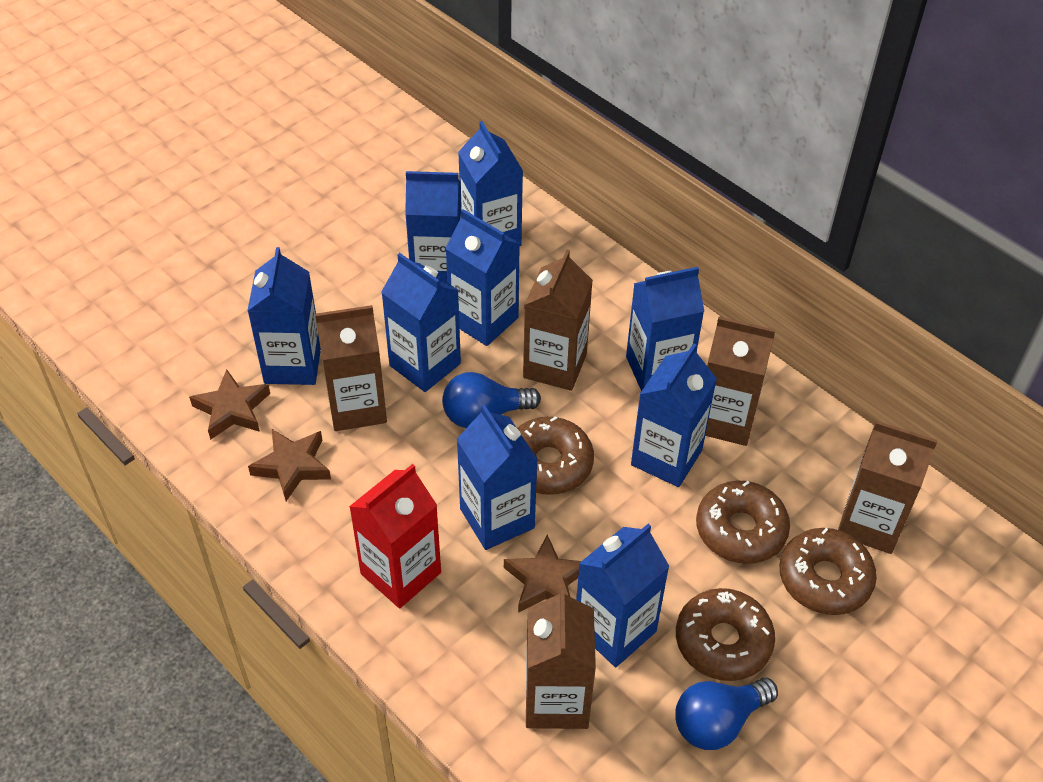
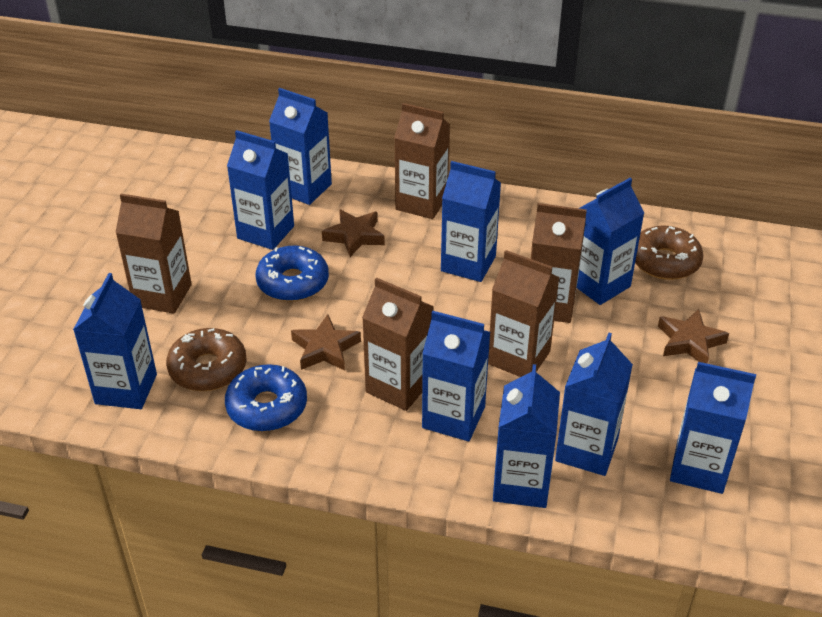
blue donut: none = 0 -> [225,364,307,432] [256,246,329,302] = 2
blue light bulb: [442,372,541,428] [675,678,778,750] = 2 -> none = 0
brown donut: [517,416,594,495] [676,588,775,681] [696,481,790,564] [780,528,877,615] = 4 -> [166,328,247,391] [635,226,704,280] = 2
red carton: [349,464,441,608] = 1 -> none = 0

